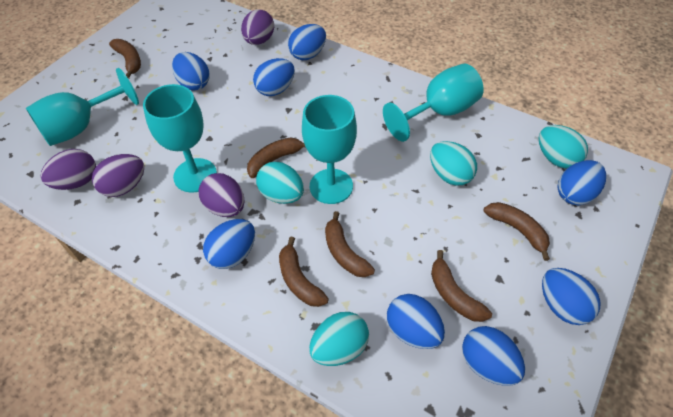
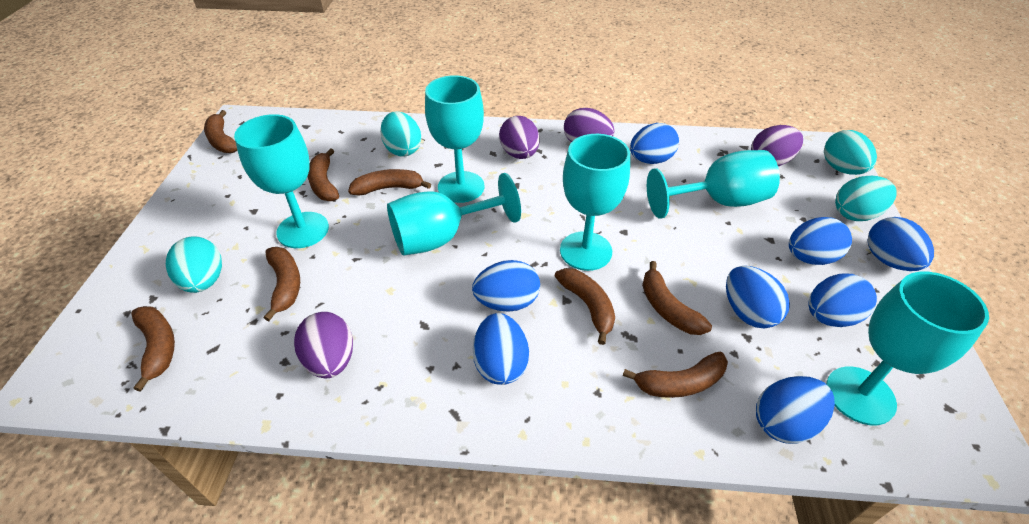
brown banana: [109,39,141,79] [247,137,305,178] [279,237,329,307] [325,211,375,277] [431,250,492,322] [484,202,550,261] = 6 -> [131,306,175,392] [204,110,237,153] [264,247,300,321] [308,148,339,201] [348,169,431,195] [555,268,615,345] [623,352,728,398] [642,261,712,335] = 8
turquoise goblet: [26,68,139,146] [143,84,217,193] [302,95,357,204] [383,63,484,142] = 4 -> [234,114,329,248] [387,173,521,256] [425,75,484,203] [560,134,630,271] [647,150,780,219] [826,272,989,425] = 6

